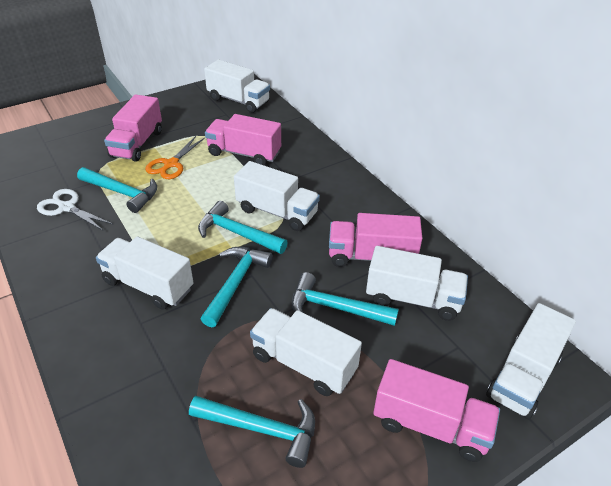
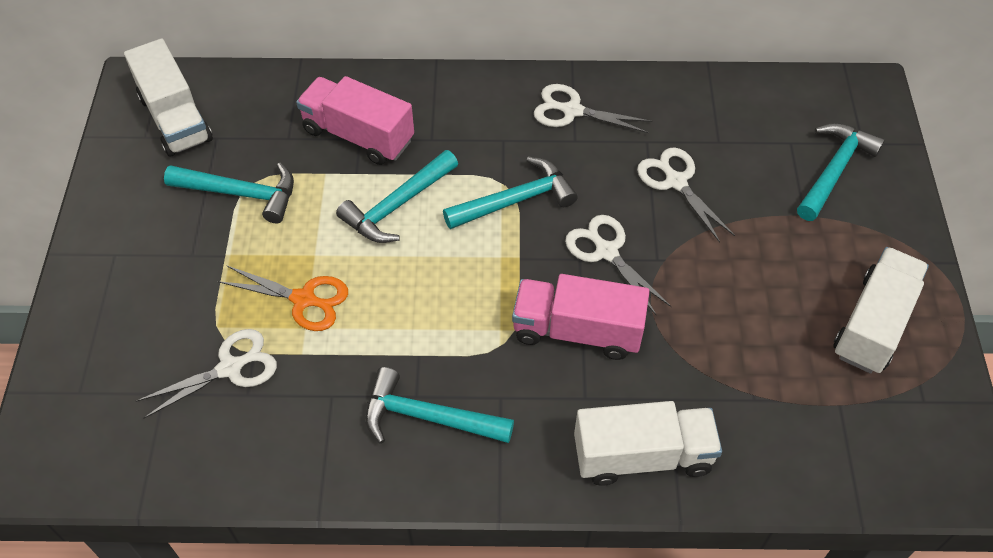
pink truck: [104,95,162,162] [205,114,281,165] [329,213,422,267] [373,359,500,462] = 4 -> [296,76,414,165] [512,274,650,360] = 2
white scissors: [37,189,114,230] = 1 -> [136,329,277,418] [534,84,653,133] [565,215,672,316] [637,147,735,243] = 4
white truck: [96,236,194,310] [204,60,270,113] [234,161,320,231] [250,308,362,396] [366,246,468,321] [486,303,576,419] = 6 -> [124,38,213,157] [574,401,722,486] [833,247,929,374] = 3

